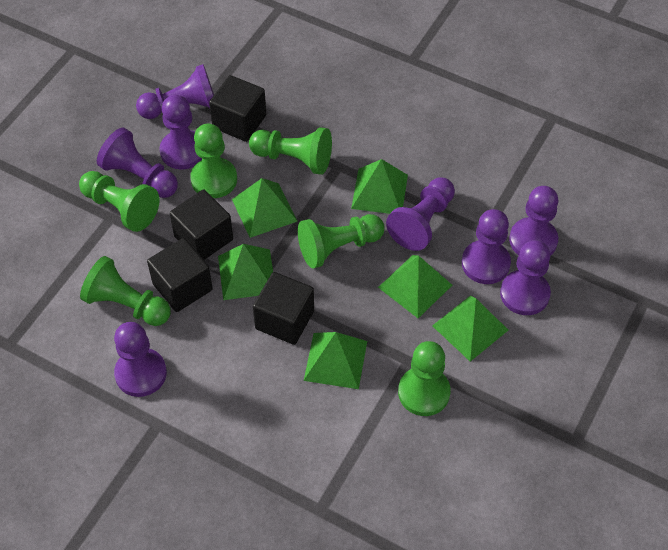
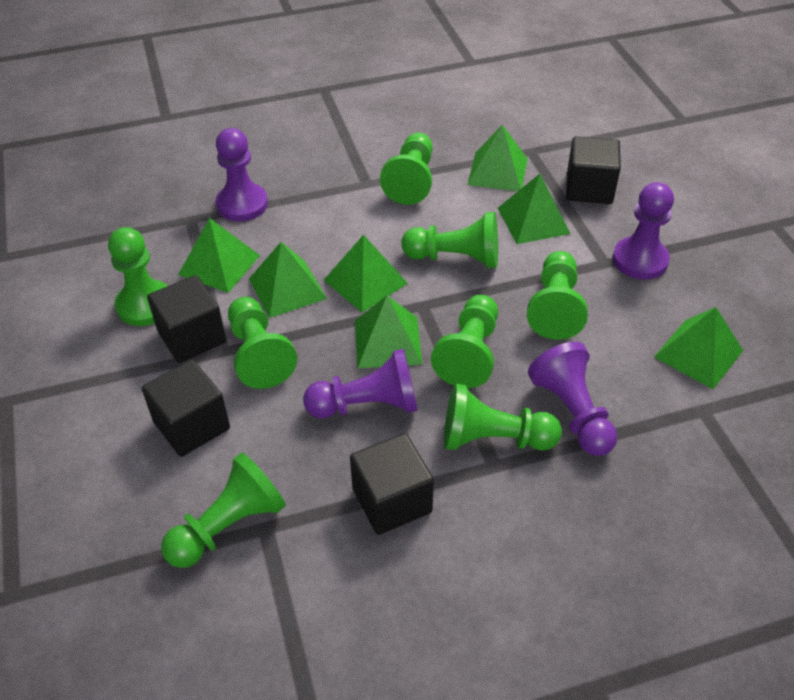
green pawn: [79,171,160,232] [80,256,171,326] [190,123,237,198] [249,127,332,175] [298,214,385,268] [398,341,451,416] = 6 -> [108,227,168,326] [161,452,286,568] [228,297,297,389] [380,133,433,205] [402,212,498,268] [431,295,498,388] [444,384,562,451] [527,251,588,340] = 8
green pyramid: [218,244,273,300] [232,178,297,238] [304,332,367,389] [351,159,408,214] [378,255,452,318] [432,295,508,362] = 6 -> [178,218,260,293] [249,242,327,318] [324,235,408,312] [355,296,423,368] [467,125,528,191] [498,174,571,244] [654,307,743,389] = 7
purple pawn: [97,127,178,198] [114,322,167,397] [136,64,214,119] [160,95,202,170] [386,177,455,251] [462,209,511,284] [500,240,551,315] [509,186,559,256] = 8 -> [216,128,268,221] [303,349,418,418] [528,342,617,456] [613,182,674,279] = 4

